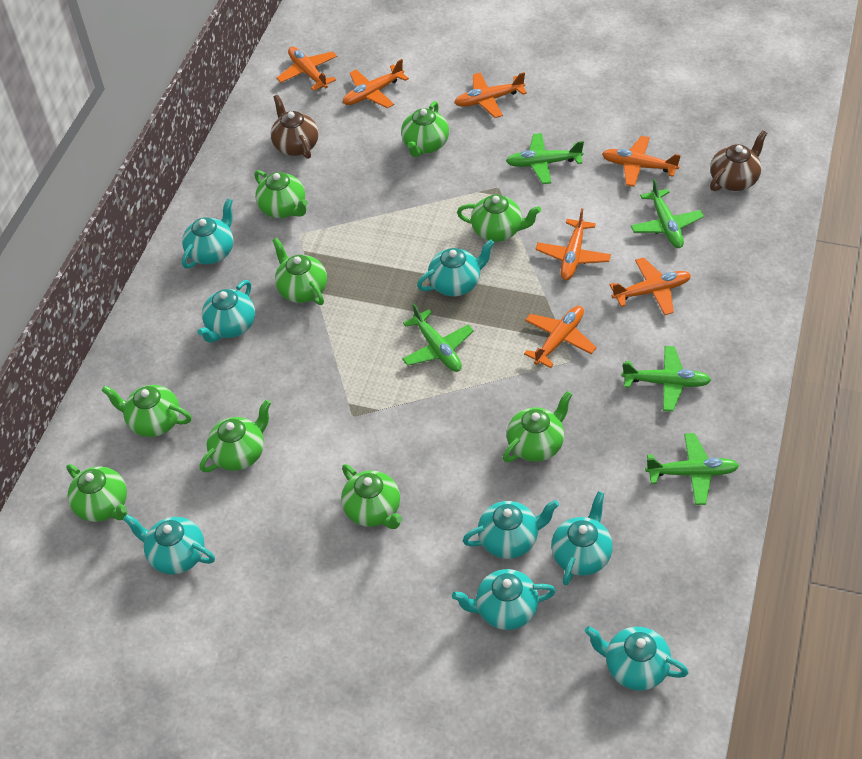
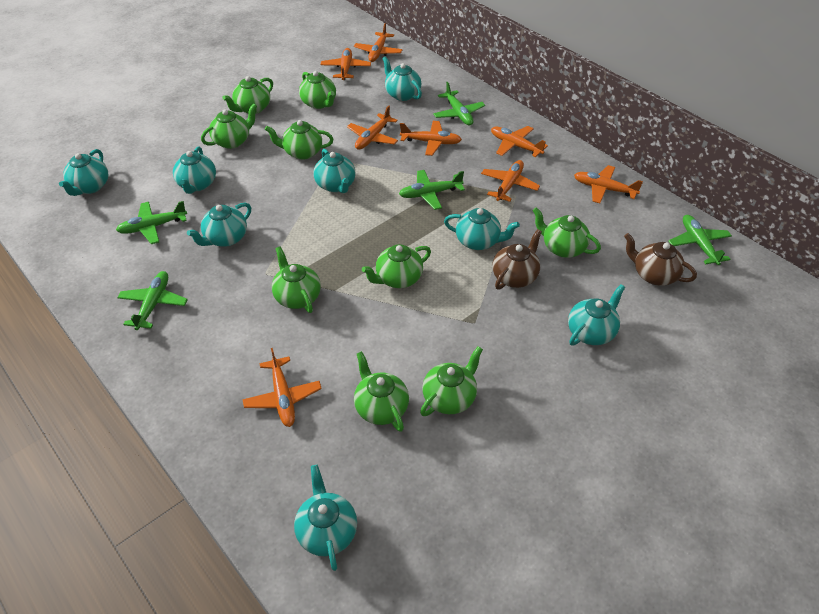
orange plane: [276,47,337,91] [343,59,409,108] [454,72,527,118] [524,306,597,368] [536,208,611,280] [602,136,681,187] [610,257,691,315] = 7 -> [243,348,322,427] [320,48,371,80] [347,106,398,150] [354,23,402,62] [400,121,462,156] [481,160,540,202] [491,126,548,157] [574,165,643,203] = 8

